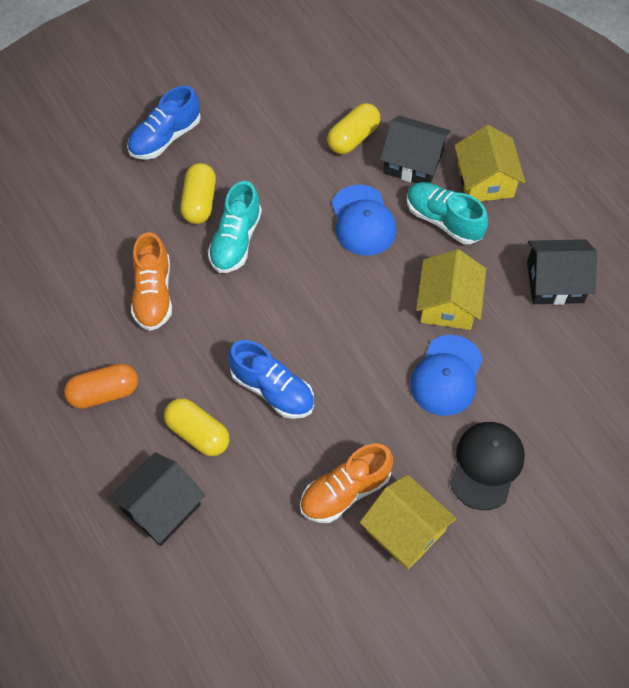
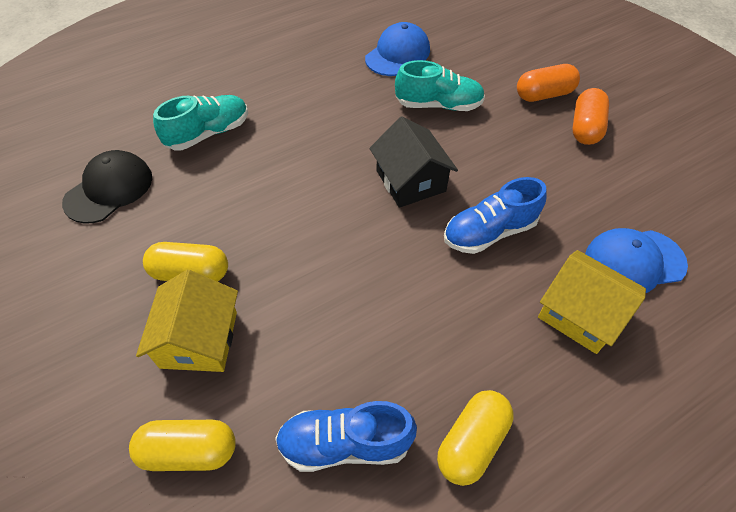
black house: [109,452,205,546] [380,115,451,183] [527,239,597,305] = 3 -> [369,116,458,208] = 1
orange capsule: [64,364,138,409] = 1 -> [517,64,580,102] [572,88,609,145] = 2
orange shoe: [131,232,172,331] [300,444,393,523] = 2 -> none = 0
yellow house: [360,475,457,570] [416,249,486,330] [454,125,525,202] = 3 -> [136,270,238,372] [538,250,646,354] = 2

